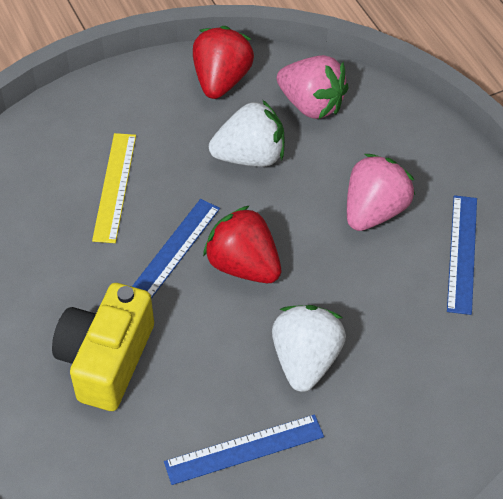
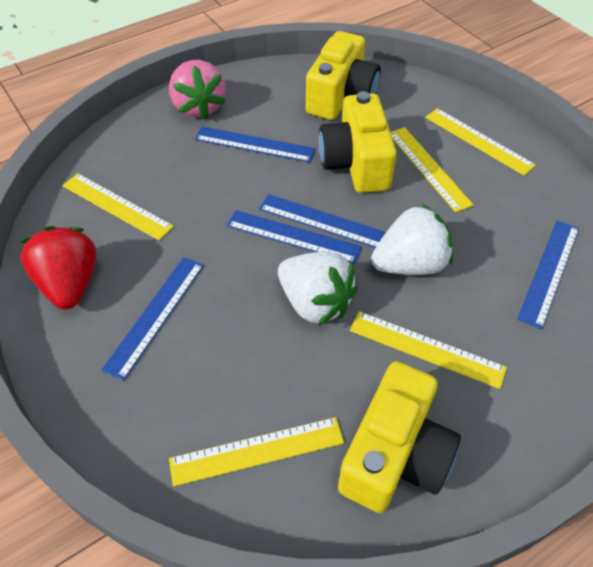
blue ruler: [132,199,220,299] [164,414,324,485] [447,195,477,315] = 3 -> [101,257,204,381] [195,126,316,162] [227,210,362,264] [259,194,386,248] [517,220,579,329] = 5
pink strawberry: [277,55,349,119] [347,154,415,231] = 2 -> [169,60,226,120] = 1
red strawberry: [193,26,254,99] [203,205,281,283] = 2 -> [21,226,97,310] = 1
yellow camera: [52,283,154,411] = 1 -> [306,31,381,120] [319,91,397,193] [338,361,461,513] = 3
yellow ruler: [92,133,136,243] = 1 -> [62,173,174,240] [169,417,344,487] [350,311,507,389] [390,127,474,213] [425,108,536,176] = 5

